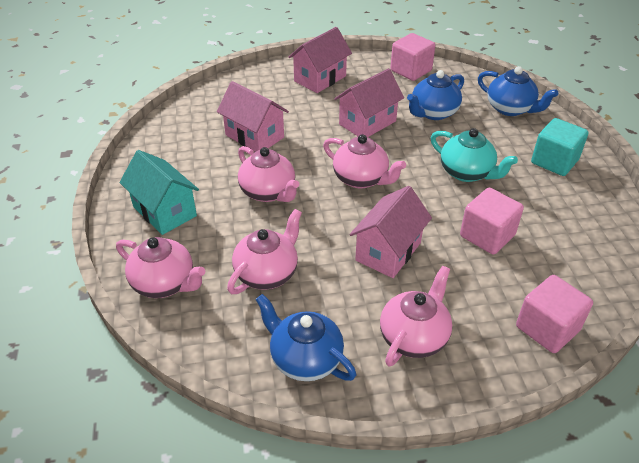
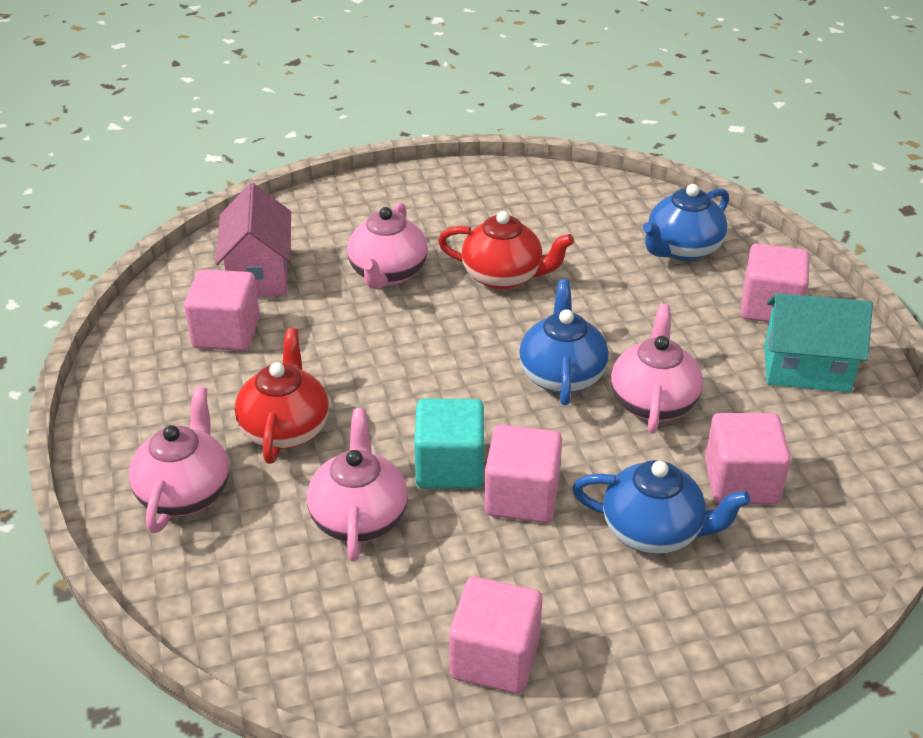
pink cube: [390,33,435,81] [460,188,524,255] [516,275,593,353] = 3 -> [184,269,260,351] [449,576,542,694] [484,425,562,523] [705,413,791,504] [741,243,810,323] = 5
pink house: [217,81,289,152] [288,27,352,93] [334,68,404,137] [350,186,432,278] = 4 -> [215,183,291,297] = 1
pink teapot: [116,237,205,298] [227,209,302,294] [238,146,299,202] [323,134,406,189] [380,266,452,366] = 5 -> [129,387,229,533] [307,408,408,561] [347,202,428,289] [611,304,703,434] = 4
red teapot: none = 0 -> [235,328,329,464] [438,211,574,290] = 2
turquoise teapot: [431,128,518,182] = 1 -> none = 0

